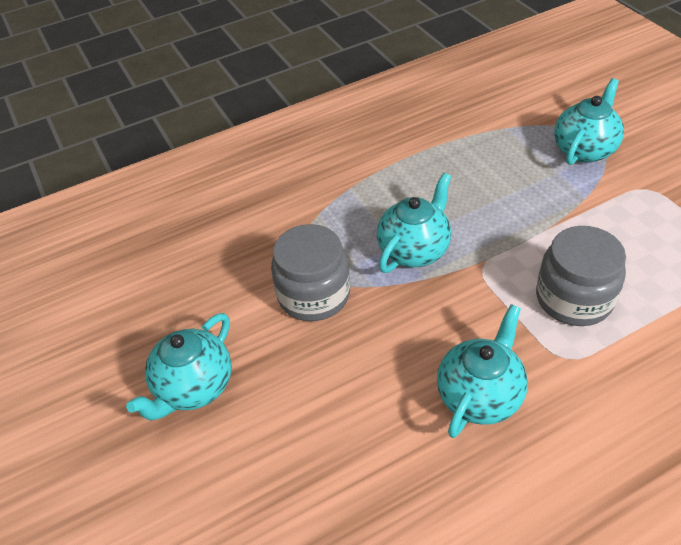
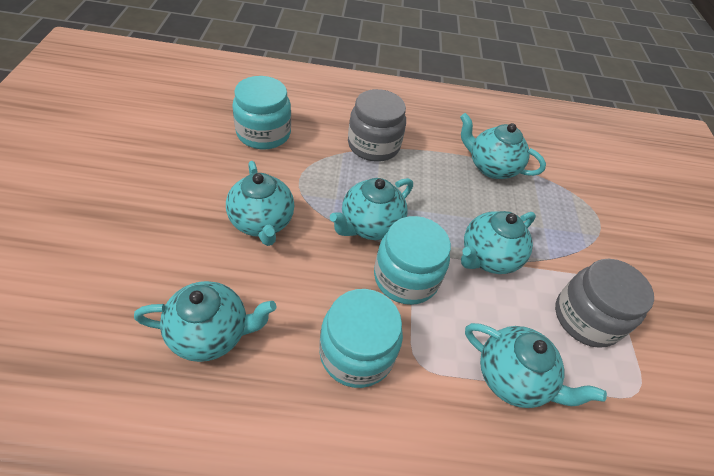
turquoise jar: none = 0 -> [232,76,291,149] [319,289,403,388] [374,216,451,305] = 3
turquoise teapot: [126,313,232,421] [377,173,451,273] [437,304,528,438] [554,78,624,165] = 4 -> [134,281,276,362] [226,161,295,246] [330,178,413,240] [460,113,546,179] [461,211,536,274] [465,323,607,408] = 6

